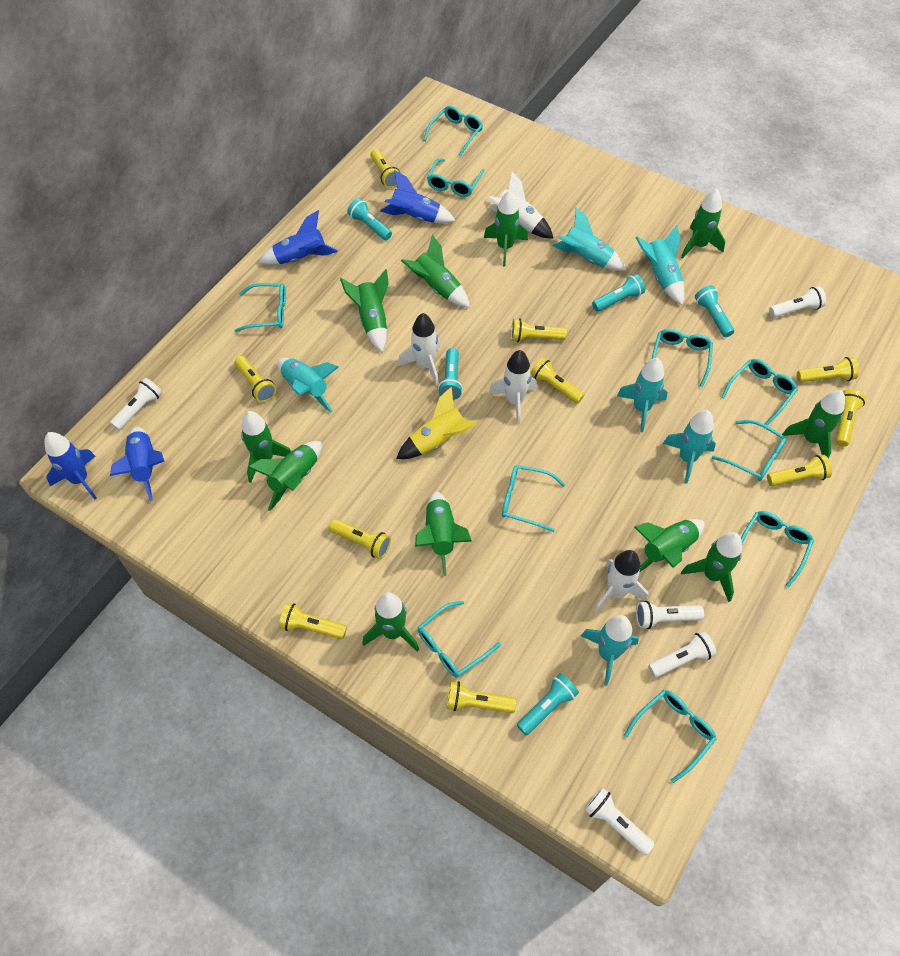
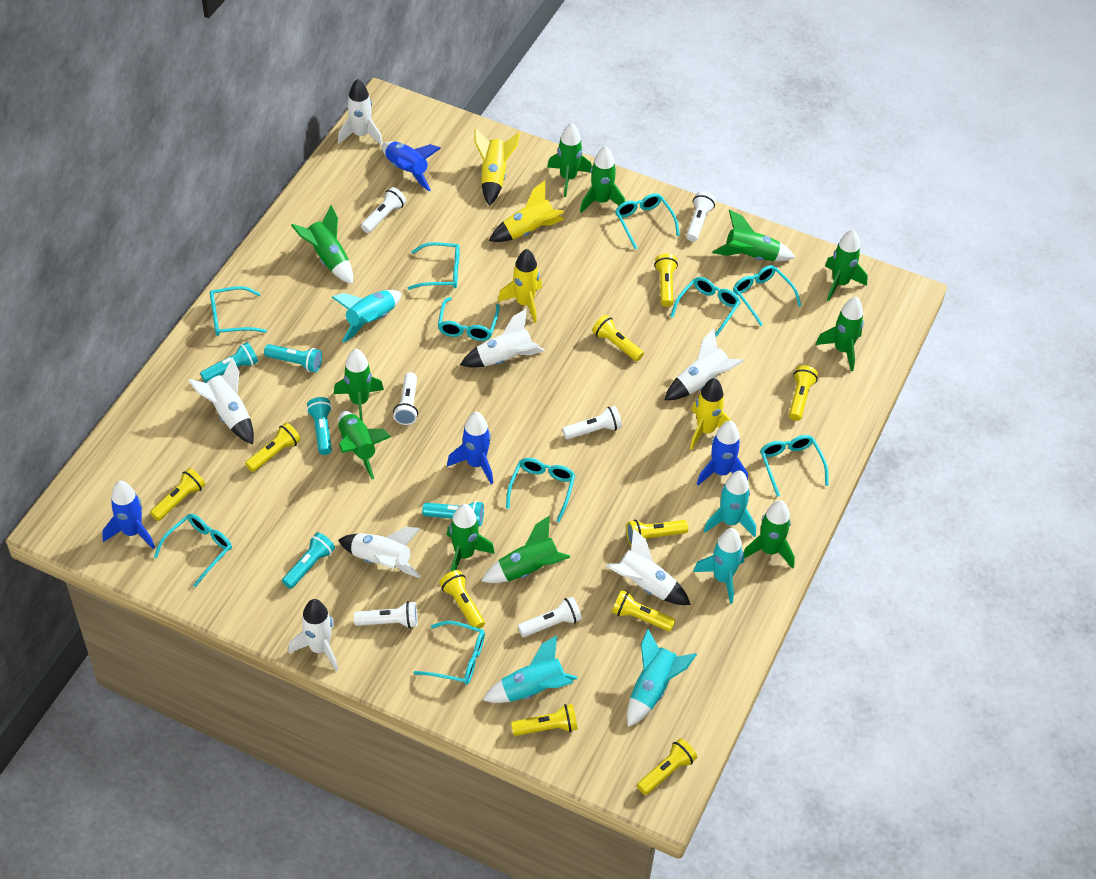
turquoise rocket: [277,358,339,413] [552,208,626,271] [581,615,639,686] [617,358,668,432] [636,225,684,305] [663,410,716,483] = 6 -> [332,290,401,343] [483,635,578,703] [627,629,697,727] [693,528,744,604] [704,471,756,537] = 5
white flashlight: [110,378,162,430] [584,787,655,856] [636,601,704,629] [648,631,717,678] [769,286,826,318] = 5 -> [354,601,418,628] [361,187,406,233] [393,372,418,425] [518,597,582,637] [562,406,622,440] [686,192,716,242] = 6
white rocket: [398,313,441,386] [487,172,554,239] [489,350,537,425] [594,550,649,613] = 4 -> [188,358,254,444] [288,599,338,671] [338,79,383,146] [338,527,421,578] [460,309,545,368] [606,528,691,605] [665,329,744,400] = 7
yellow rocket: [396,386,477,459] = 1 -> [474,128,520,206] [489,181,565,242] [498,249,542,323] [690,378,732,450] = 4

